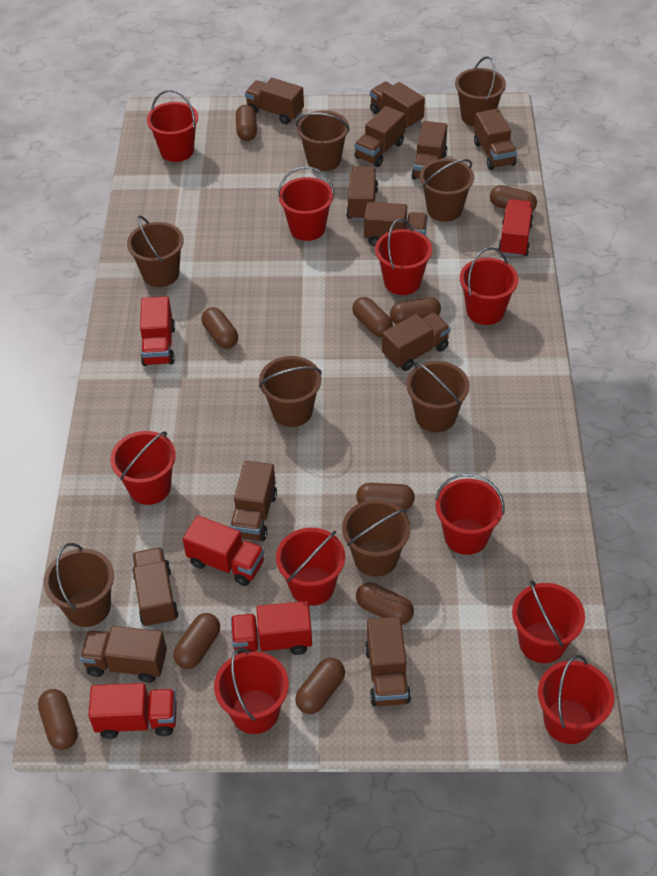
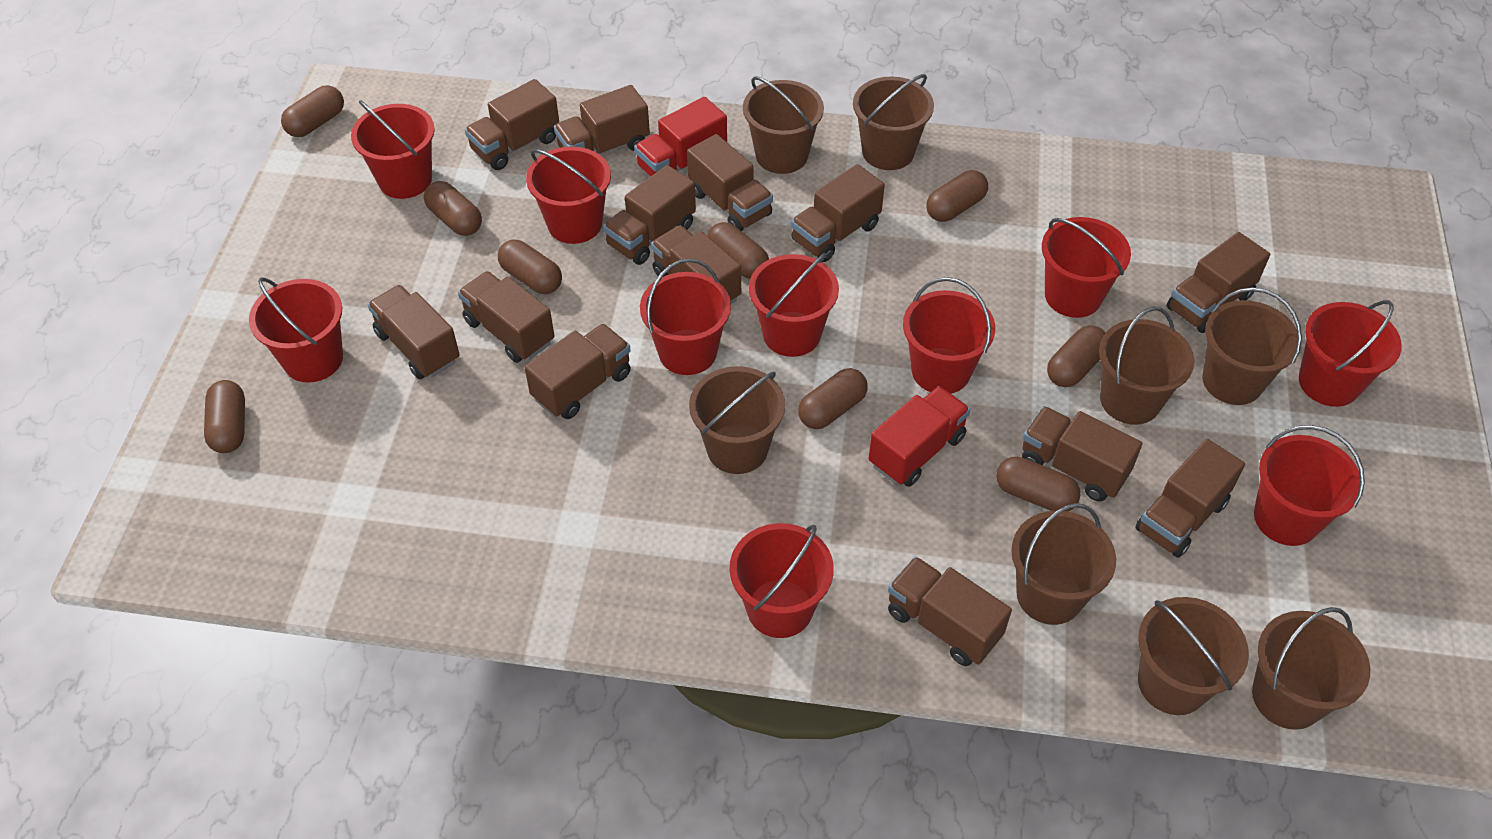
brown capsule: [38,689,78,750] [173,613,220,669] [202,307,238,349] [236,105,257,141] [295,658,345,714] [352,297,393,337] [356,483,415,510] [356,582,414,625] [390,297,441,324] [490,185,537,211] = 10 -> [204,380,245,453] [281,85,344,137] [424,181,482,236] [498,240,562,294] [707,222,769,279] [798,368,868,429] [926,170,988,222] [996,456,1080,511] [1047,325,1105,387] = 9
brown truck: [80,626,167,683] [132,547,179,628] [230,461,277,541] [245,78,304,124] [346,166,378,221] [355,106,405,167] [364,201,428,246] [365,617,411,706] [370,82,425,129] [382,313,451,371] [411,121,448,180] [474,108,517,170] = 12 -> [367,285,460,379] [458,271,554,363] [465,79,559,170] [524,324,631,419] [554,85,650,154] [603,165,696,265] [651,225,741,304] [687,134,773,231] [791,164,885,262] [888,556,1012,666] [1022,406,1142,501] [1135,439,1245,558] [1167,232,1270,333] = 13
red truck: [88,683,177,739] [140,296,175,366] [183,516,265,586] [231,601,312,655] [498,199,533,257] = 5 -> [634,97,727,177] [869,386,970,487] = 2

